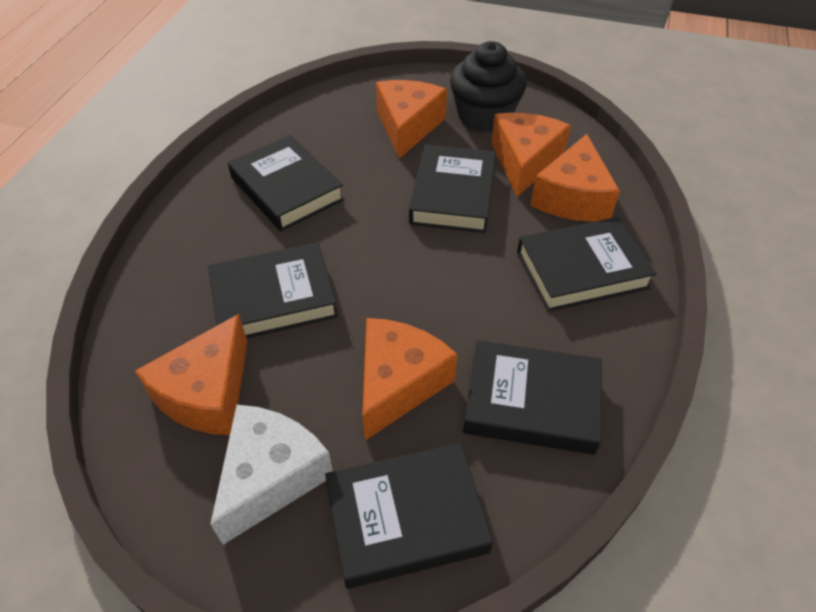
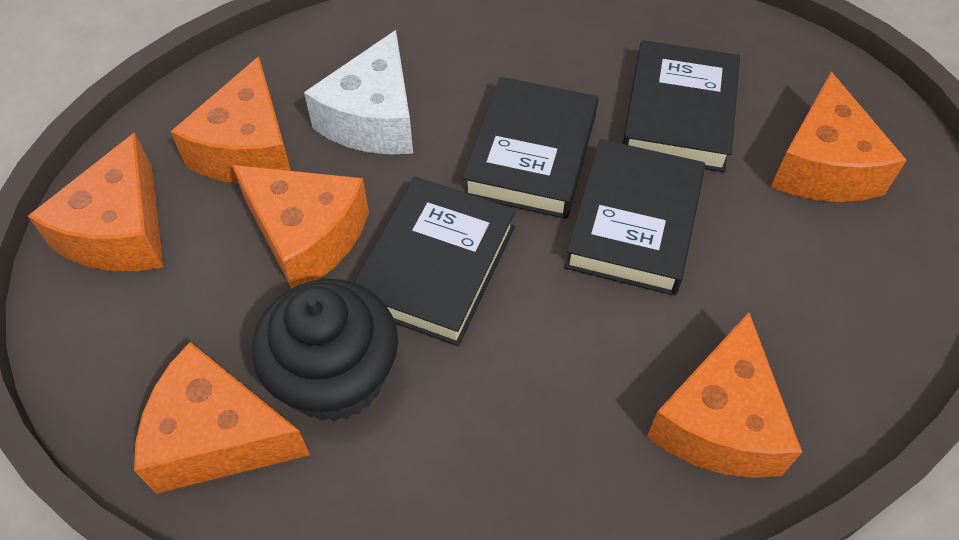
black book: [208,242,338,338] [228,135,344,231] [325,443,493,589] [409,144,496,233] [463,340,602,455] [517,217,657,312] = 6 -> [354,177,516,346] [463,77,598,219] [564,139,705,296] [622,40,740,172] = 4
orange cheese: [135,314,248,435] [362,318,458,440] [376,80,447,159] [491,113,571,197] [530,134,620,222] = 5 -> [28,132,163,271] [134,342,310,494] [170,56,291,183] [232,165,369,288] [647,312,802,478] [771,72,907,202] = 6

